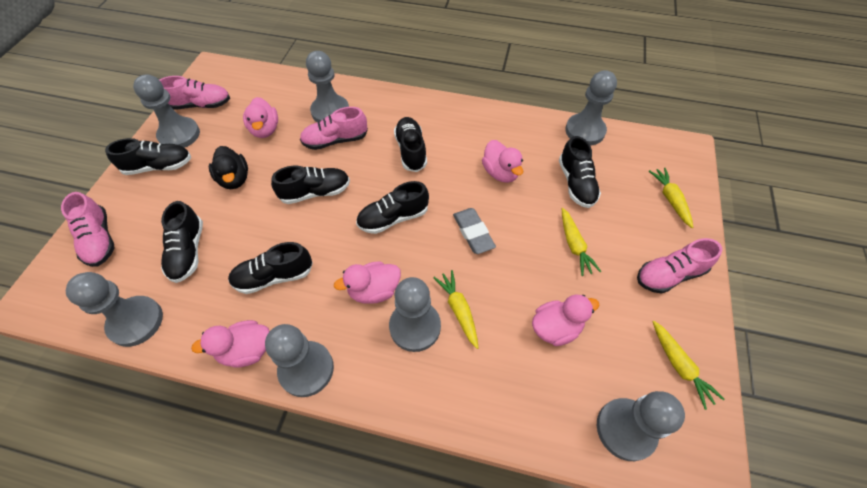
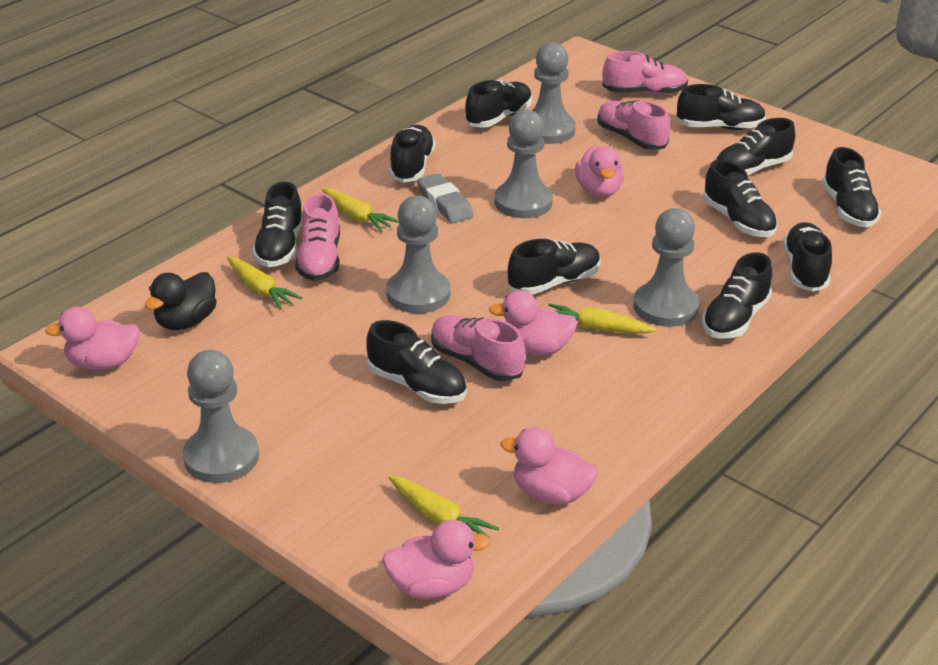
black shoe: [105,138,191,175] [161,201,203,283] [228,242,313,294] [271,166,350,204] [356,181,429,234] [394,117,427,172] [559,136,601,208] = 7 -> [252,182,303,267] [366,320,467,404] [389,125,435,183] [465,80,532,128] [508,239,601,295] [676,84,766,130] [702,252,772,339] [703,160,778,237] [716,118,795,176] [783,222,832,292] [822,147,881,227] = 11
grey pawn: [66,272,163,347] [133,74,200,148] [265,324,334,397] [306,51,349,123] [389,277,441,352] [565,70,617,146] [597,391,685,461] = 7 -> [183,350,259,483] [386,196,450,313] [494,110,553,218] [532,42,575,144] [633,208,699,327] = 5

